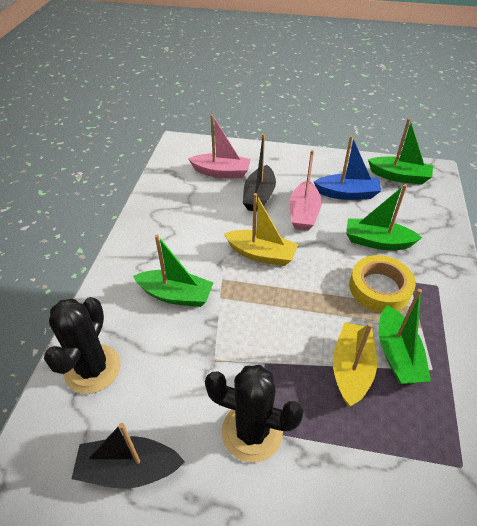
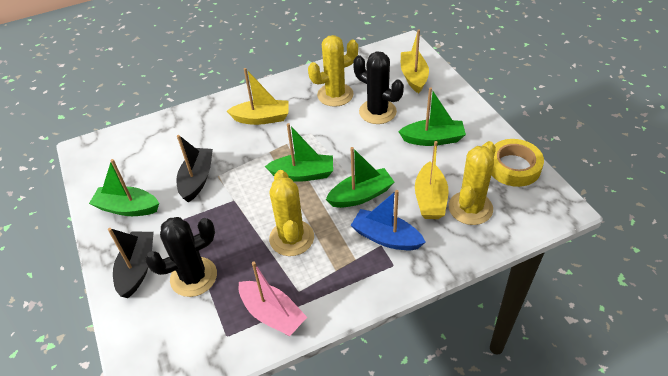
pink boat: [188,115,251,178] [289,150,322,231] = 2 -> [239,261,307,336] = 1
yellow boat: [224,193,298,266] [333,322,377,406] = 2 -> [227,68,288,125] [401,30,429,93] [415,141,448,219] = 3
yellow cactus: none = 0 -> [269,170,314,256] [308,35,358,107] [449,141,496,225] = 3

